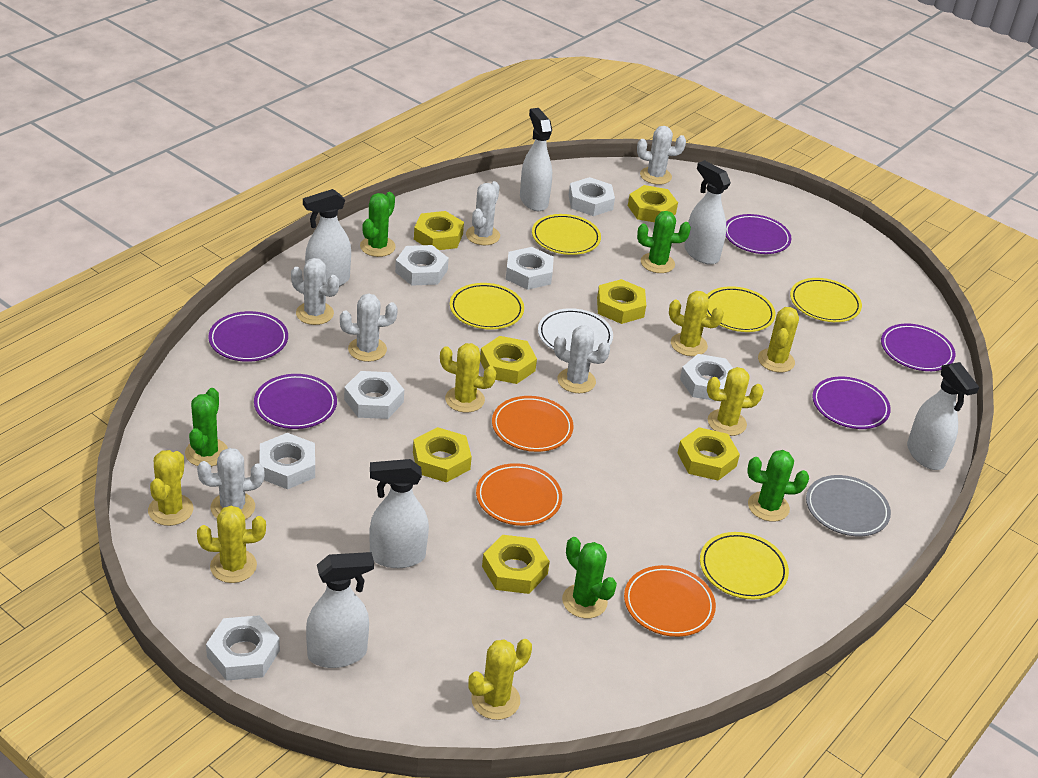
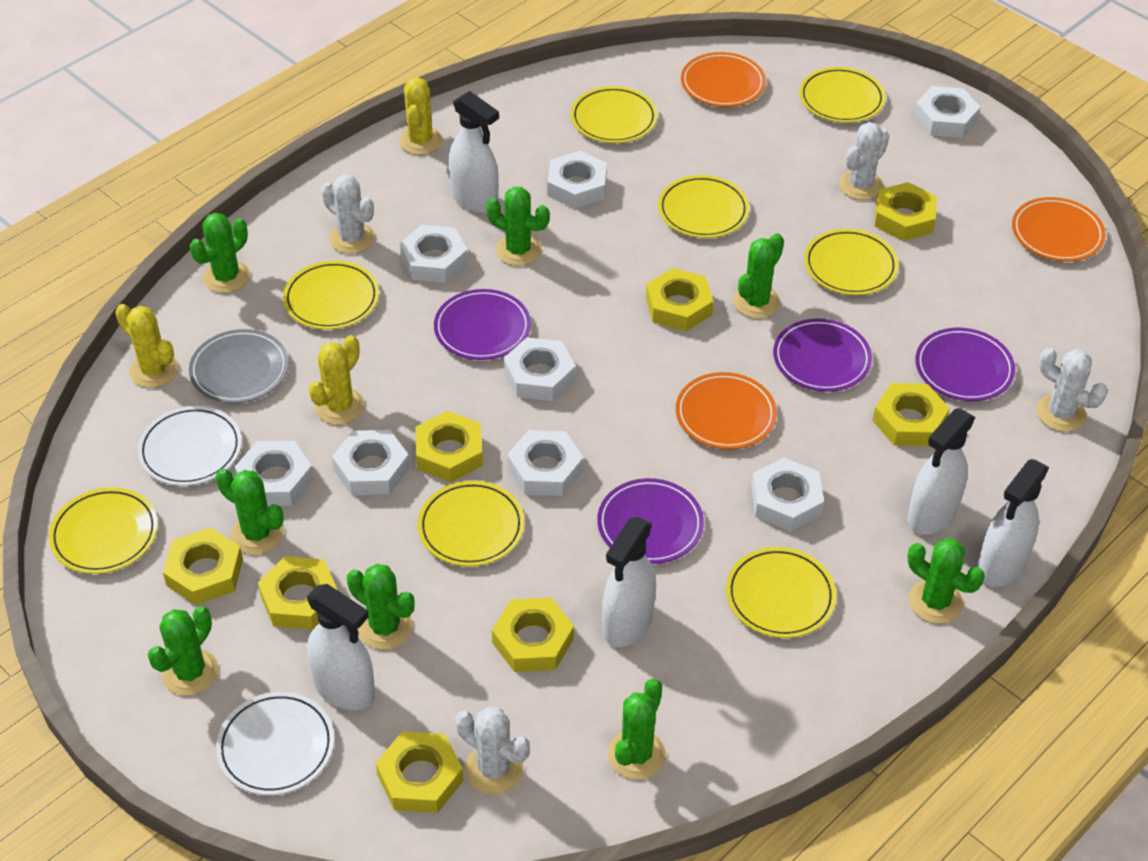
green cactus: [185,388,228,467] [360,192,396,257] [562,537,617,618] [637,211,691,273] [747,450,809,522] = 5 -> [147,606,218,696] [190,213,250,293] [216,468,284,555] [347,564,415,650] [486,187,550,266] [608,679,666,780] [733,233,784,319] [907,538,985,624] = 8
purple plate: [208,311,288,362] [254,374,337,429] [726,214,792,254] [812,377,891,429] [881,324,955,371] = 5 -> [434,289,531,360] [597,478,704,564] [773,318,872,392] [915,328,1015,401] = 4
white cactus: [197,448,264,520] [291,258,339,325] [340,293,398,362] [466,181,500,245] [554,326,610,393] [637,126,686,185] = 6 -> [321,174,375,254] [455,707,530,794] [839,122,889,200] [1036,347,1108,432] = 4
white nut: [206,615,280,681] [259,433,315,489] [344,371,404,419] [395,245,449,286] [506,247,554,290] [569,177,615,216] [680,354,733,402] = 7 -> [235,441,314,506] [332,430,410,495] [399,225,468,283] [504,337,576,401] [507,430,583,496] [547,151,607,209] [751,458,824,531] [914,86,980,138] = 8
white plate: [538,308,613,352] = 1 -> [137,406,242,486] [216,692,334,795] = 2
white spray bottle: [303,189,351,287] [306,552,374,668] [369,459,429,568] [520,108,552,211] [684,160,731,265] [907,362,979,470] = 6 -> [307,584,375,710] [449,91,499,214] [602,517,656,647] [908,408,975,535] [977,459,1049,587] = 5
yellow cactus: [148,450,193,526] [197,506,266,583] [440,343,496,413] [468,639,532,720] [669,291,724,356] [707,367,764,436] [758,307,799,372] = 7 -> [115,304,179,388] [309,335,364,425] [399,77,442,155] = 3
yellow nut: [413,427,472,483] [414,211,464,250] [480,336,537,384] [482,535,550,594] [597,279,646,324] [628,185,678,222] [678,427,740,481] = 7 -> [163,527,243,605] [258,556,338,630] [376,731,464,813] [415,411,483,482] [492,598,574,672] [646,268,713,331] [873,383,950,446] [875,182,937,241] = 8
yellow plate: [450,283,524,329] [532,214,601,255] [700,532,789,599] [707,286,775,332] [790,278,862,322] = 5 -> [49,487,158,574] [283,261,379,330] [418,481,524,566] [571,86,657,143] [658,175,749,238] [726,547,836,638] [799,67,885,123] [804,229,898,295] = 8

